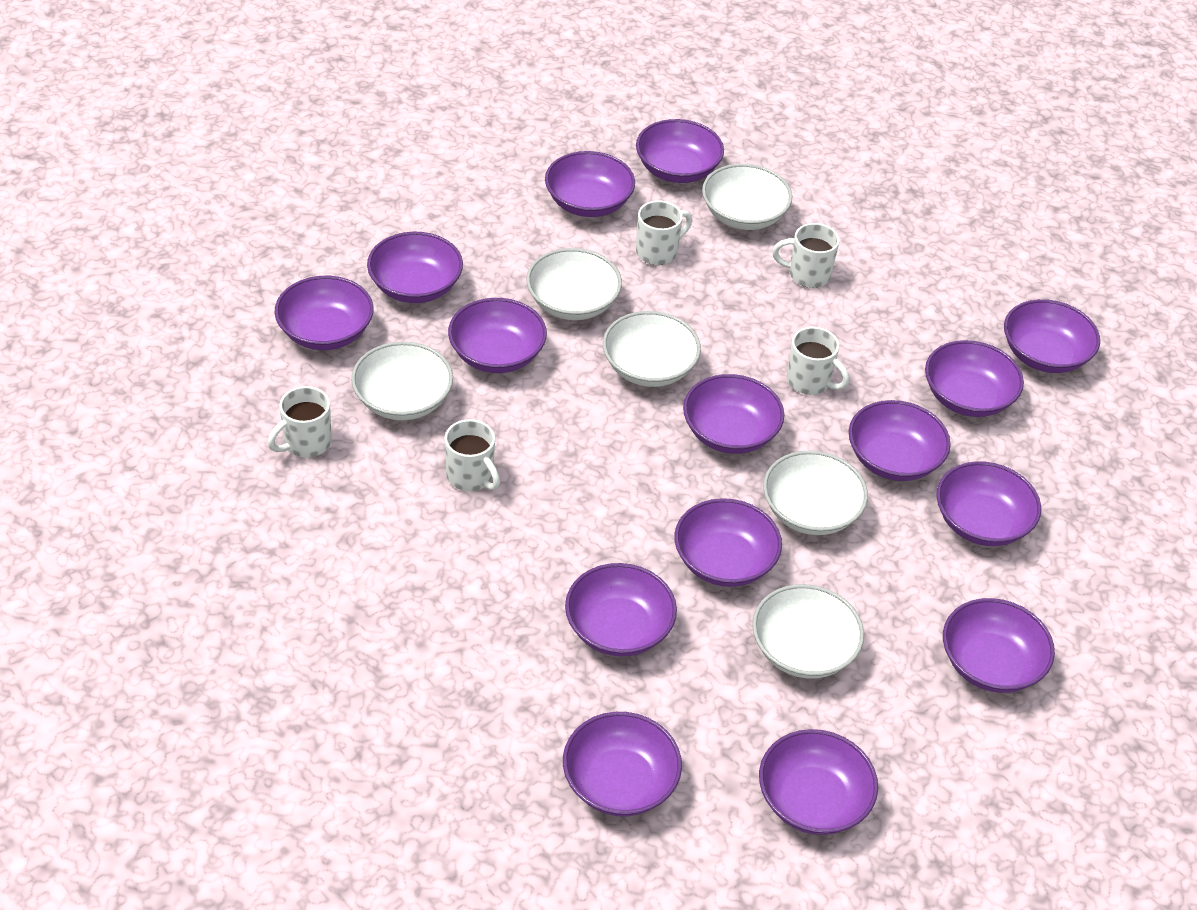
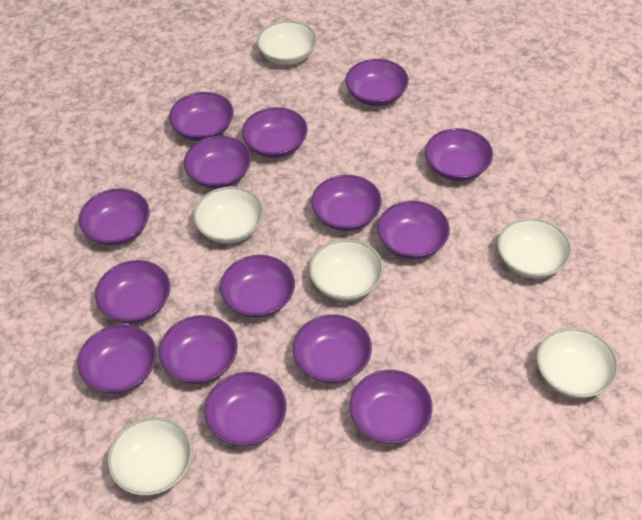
white mug: [268,386,331,458] [444,419,500,491] [636,201,692,265] [772,223,840,288] [787,327,849,395] = 5 -> none = 0

